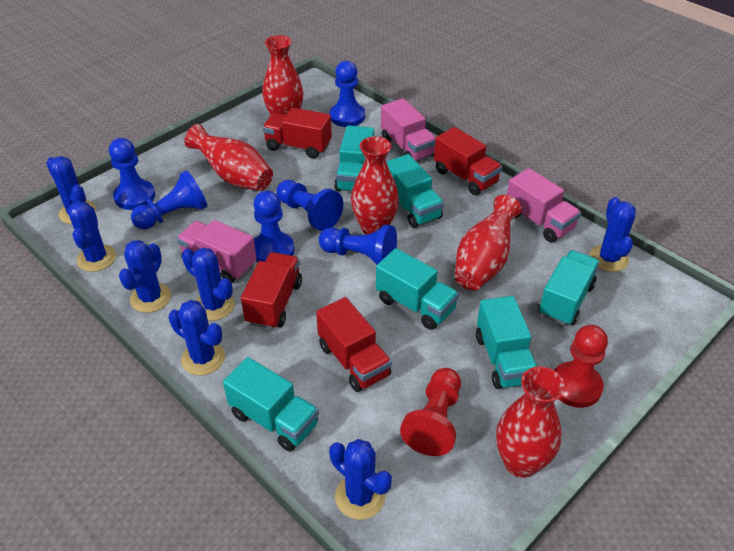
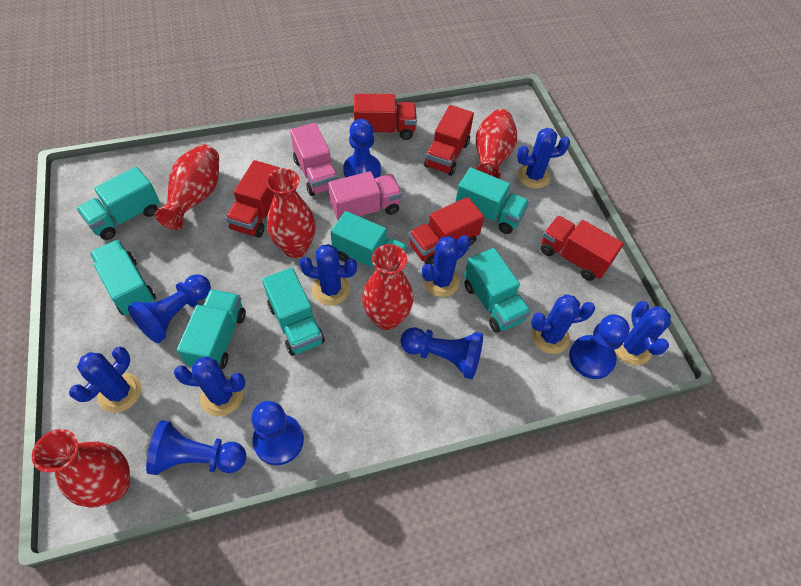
pink truck: [177,220,257,283] [381,98,436,161] [507,168,581,242] = 3 -> [290,123,339,196] [328,171,402,220] = 2
red pawn: [400,368,461,456] [554,325,608,408] = 2 -> none = 0
red truck: [241,252,302,329] [262,107,332,159] [316,297,392,392] [434,127,502,195] = 4 -> [226,160,280,238] [354,94,417,140] [408,197,484,265] [424,105,474,176] [541,216,624,281] = 5
turquoise truck: [223,357,319,452] [334,125,374,192] [376,248,459,330] [386,154,444,228] [476,296,537,389] [538,250,600,326] = 6 -> [77,167,160,240] [90,240,156,315] [177,289,246,369] [262,268,325,356] [331,211,408,268] [455,167,529,234] [464,248,531,333] = 7

